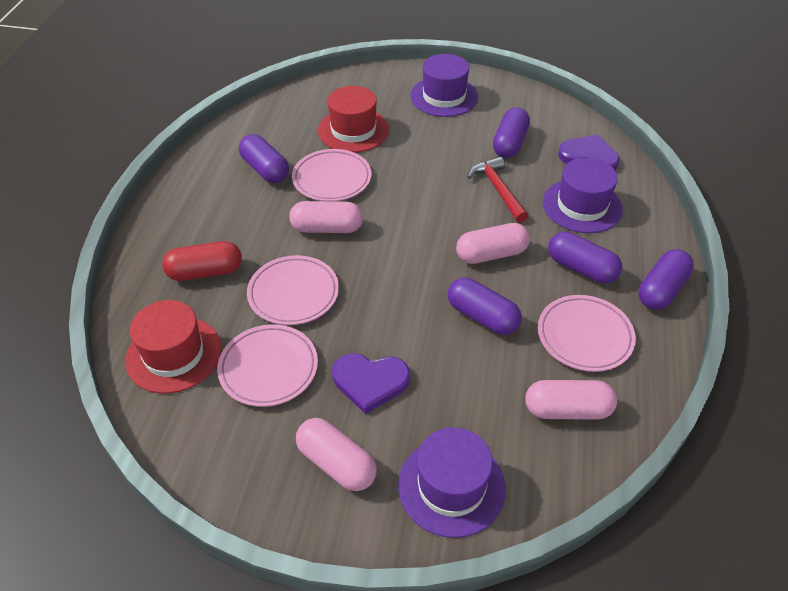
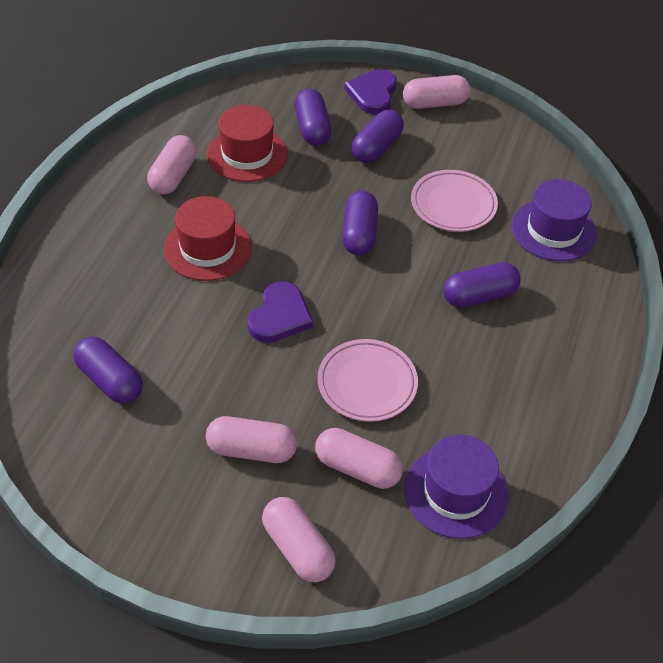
pink capsule: [289,201,363,233] [296,418,377,491] [456,223,530,264] [525,380,617,420] = 4 -> [147,135,197,194] [206,416,297,463] [262,497,336,582] [315,428,403,489] [403,75,470,109] = 5
pink plate: [217,324,318,407] [247,255,339,325] [292,149,372,201] [538,295,636,372] = 4 -> [317,339,418,422] [411,170,498,232] = 2
purple hat: [398,427,506,538] [410,54,478,117] [543,158,623,233] = 3 -> [404,435,509,539] [511,179,597,261] = 2
red capsule: [162,241,242,281] = 1 -> none = 0
red hammer: [467,157,528,223] = 1 -> none = 0

